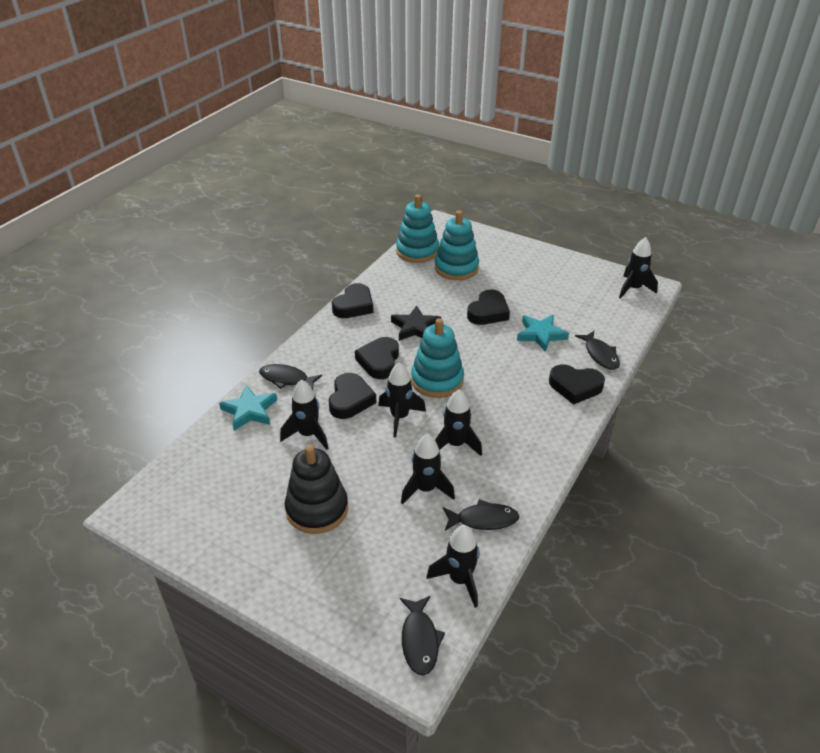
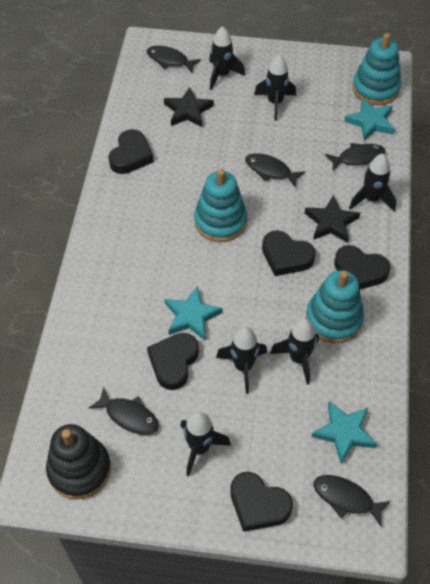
black fish: [259,364,322,390] [400,596,445,676] [443,499,519,531] [575,331,620,370] = 4 -> [89,387,159,435] [147,46,201,73] [245,153,305,187] [313,475,391,527] [325,143,386,170] = 5
black star: [391,306,441,341] = 1 -> [164,87,214,127] [305,195,360,243] = 2
turquoise star: [219,385,277,431] [517,315,569,352] = 2 -> [165,286,223,340] [311,401,377,463] [344,98,395,141] = 3

